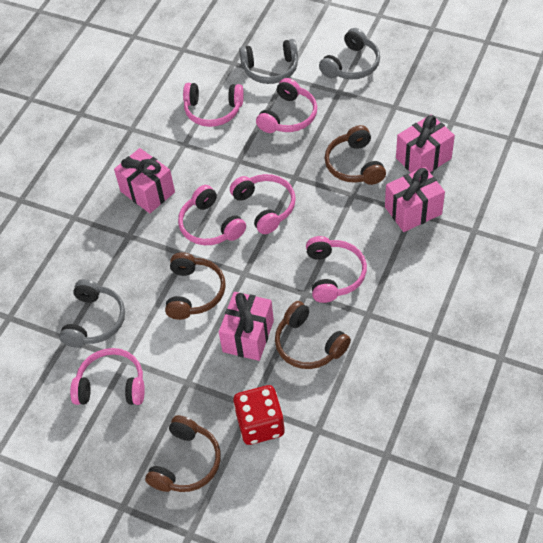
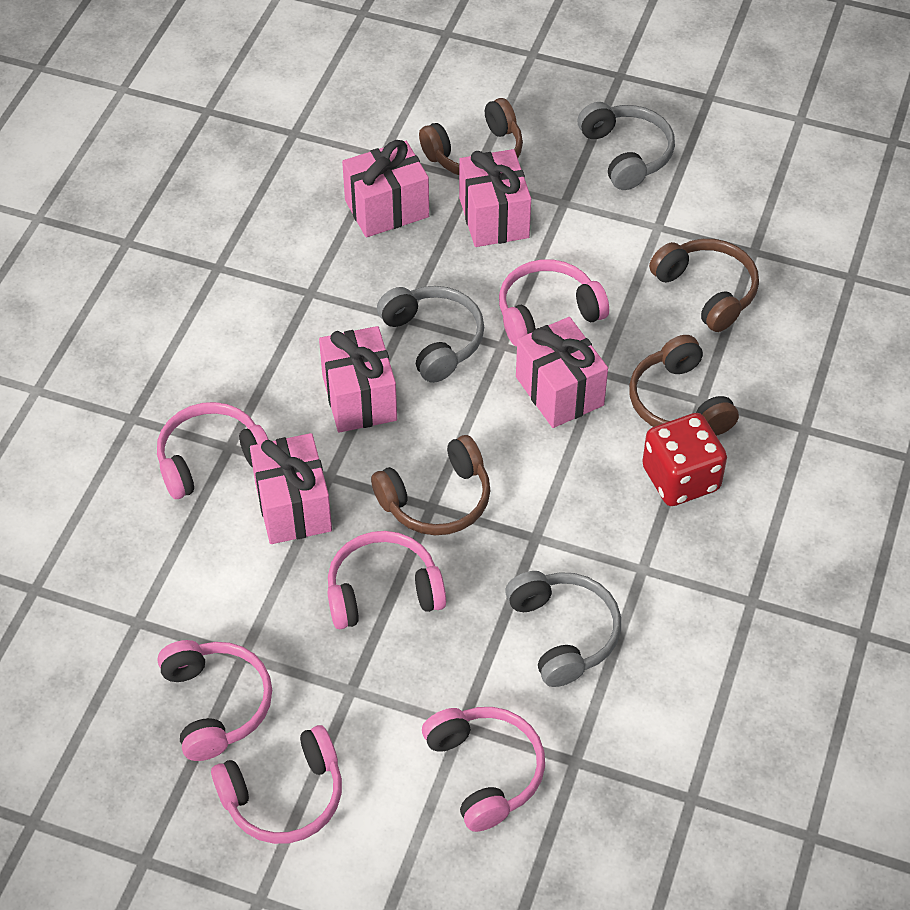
pink gift: [114,148,175,213] [219,292,274,361] [385,167,445,232] [396,114,455,173] = 4 -> [250,433,332,544] [319,326,397,433] [342,140,429,237] [459,149,531,247] [516,317,608,428] = 5

